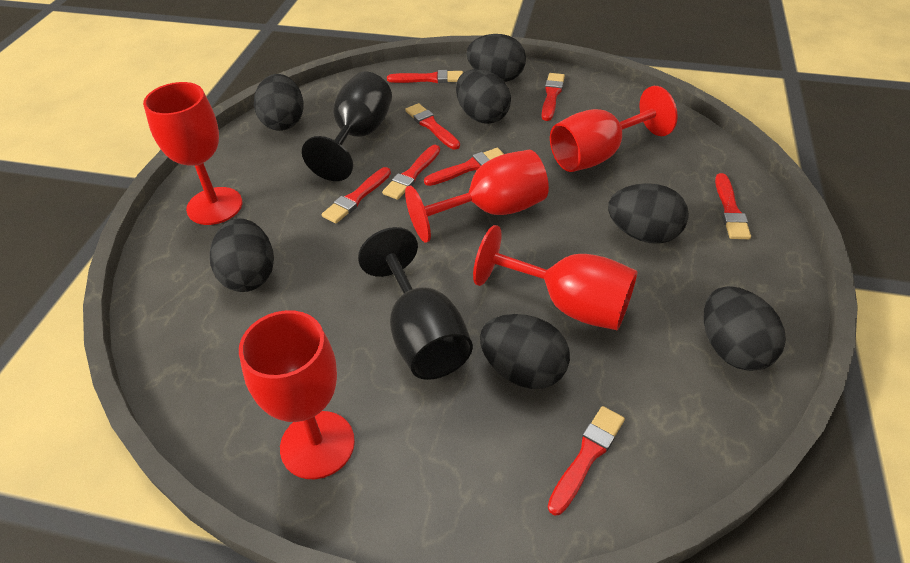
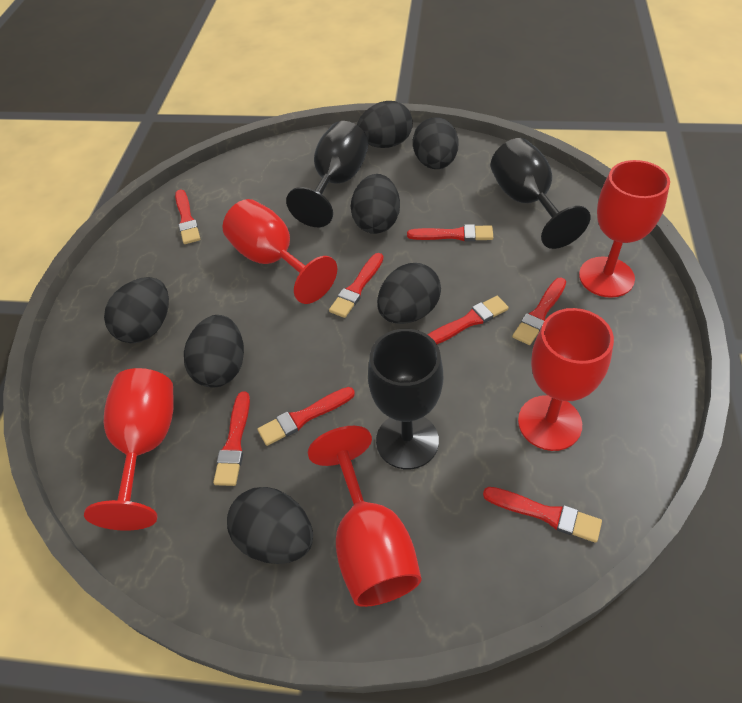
black goblet: [302,71,392,181] [358,227,473,380] = 2 -> [286,121,369,227] [368,329,443,469] [490,138,590,249] = 3

